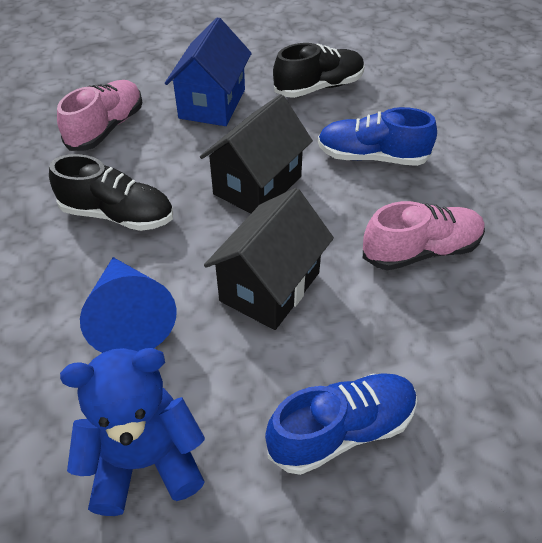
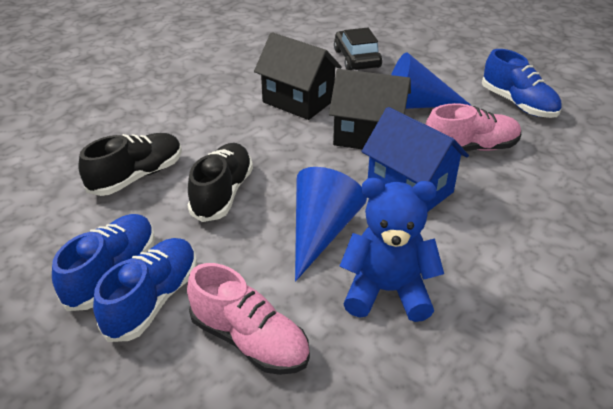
black car: none = 0 -> [334,28,382,70] = 1
blue cone: [80,257,177,353] = 1 -> [295,167,367,281] [391,53,471,109] = 2
blue shoe: [265,373,417,475] [318,107,437,166] = 2 -> [52,214,155,311] [93,238,197,342] [482,49,561,118] = 3

